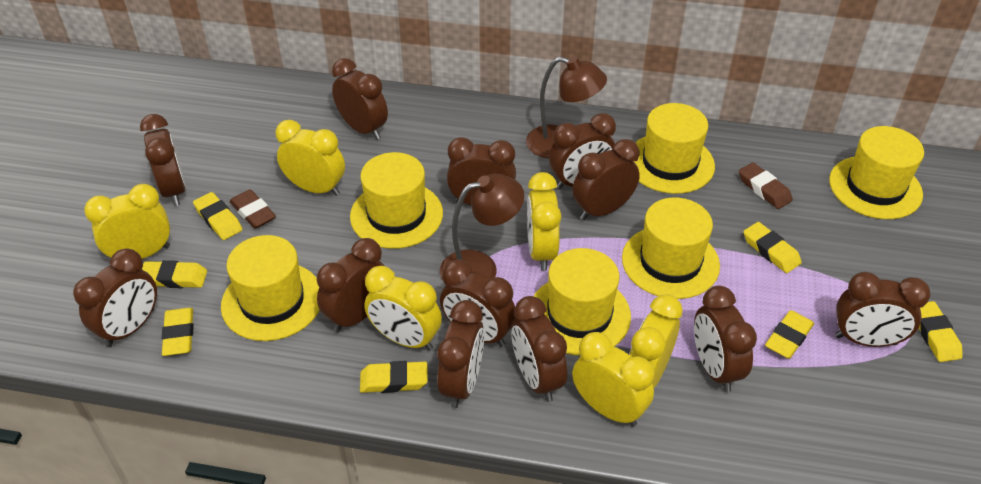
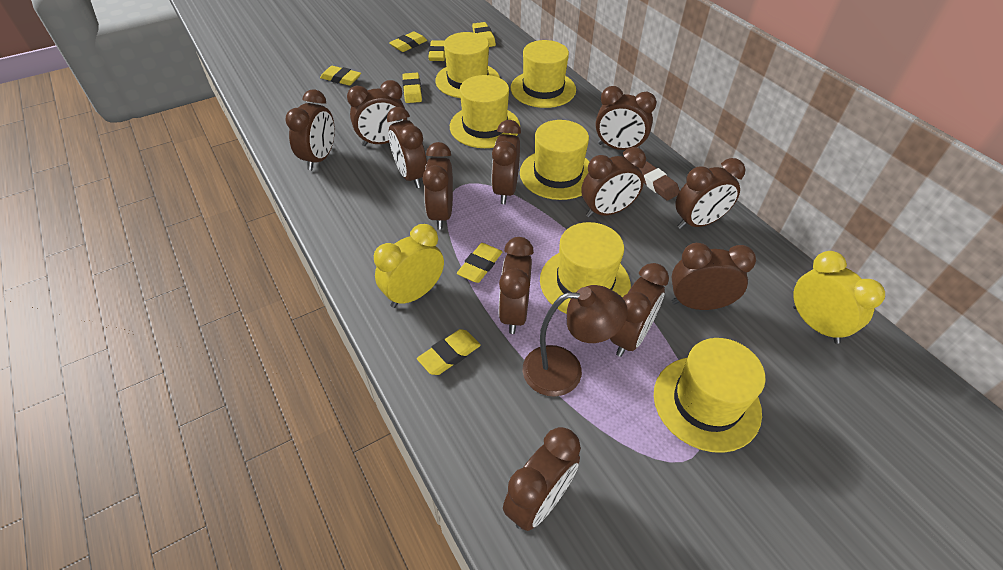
brown eraser: [230,189,276,229] [739,162,793,209] = 2 -> [638,162,680,201] = 1
brown lamp: [440,174,524,282] [526,56,607,158] = 2 -> [522,285,628,397] = 1
yellow clock: [84,184,170,259] [275,120,345,196] [364,266,442,351] [527,172,561,271] [572,332,654,427] [629,294,683,388] = 6 -> [374,224,444,308] [793,251,885,344] = 2

